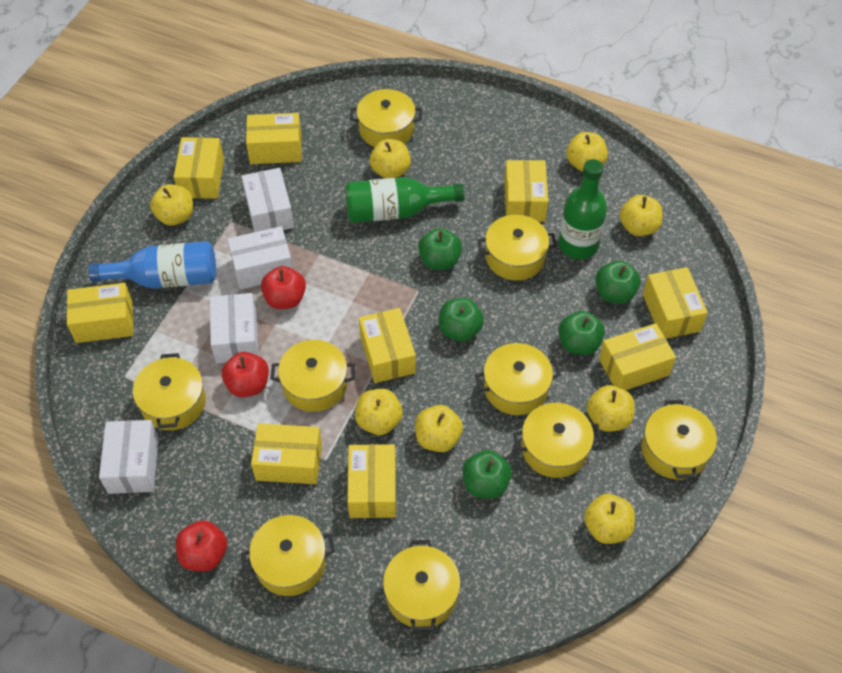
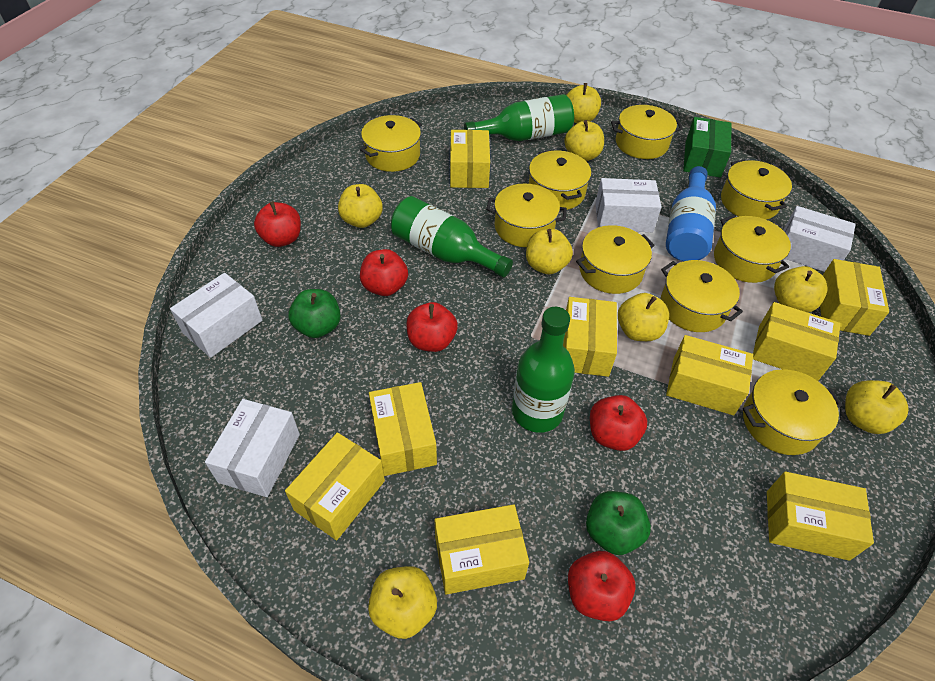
green apple: [418,228,462,270] [439,298,484,342] [462,450,512,499] [558,311,605,355] [596,261,640,304] = 5 -> [288,289,341,338] [586,491,651,555] = 2
green bottle: [345,177,465,223] [558,159,607,259] = 2 -> [391,196,513,278] [464,94,574,141] [512,307,575,433] = 3
green box: none = 0 -> [683,117,731,178] = 1
red apple: [176,520,227,571] [222,352,269,397] [261,266,306,309] = 3 -> [254,201,301,247] [360,249,408,296] [406,302,458,352] [568,551,636,621] [590,395,647,451] = 5

